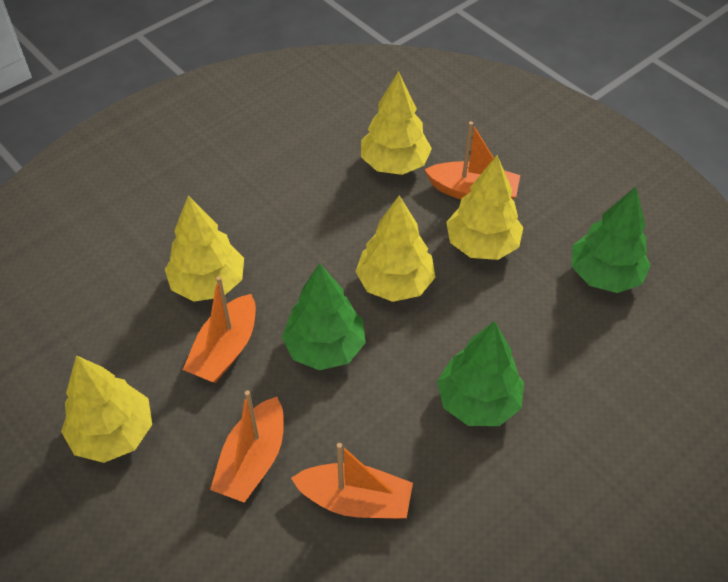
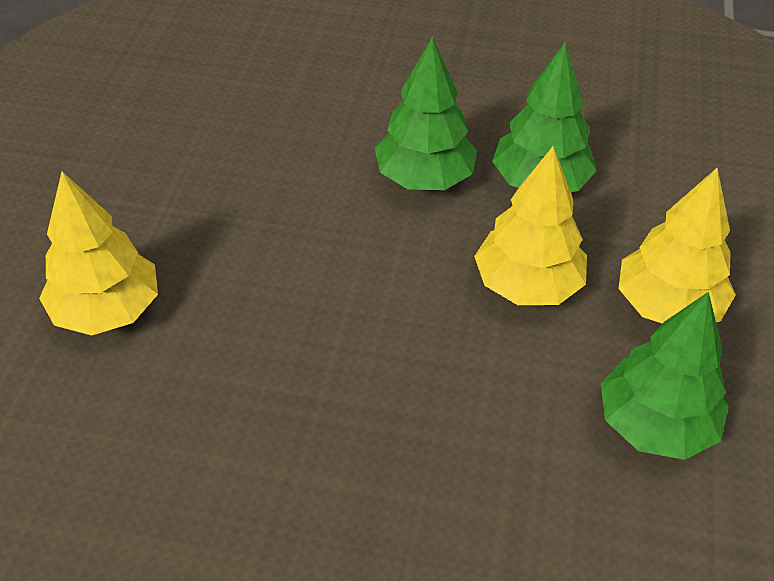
orange boat: [183,276,256,383] [210,390,284,503] [291,443,413,519] [424,121,520,199] = 4 -> none = 0
yellow tree: [61,355,152,463] [165,195,244,301] [355,195,435,302] [361,71,432,175] [446,155,523,260] = 5 -> [39,171,158,335] [474,146,587,305] [618,168,736,323] = 3

